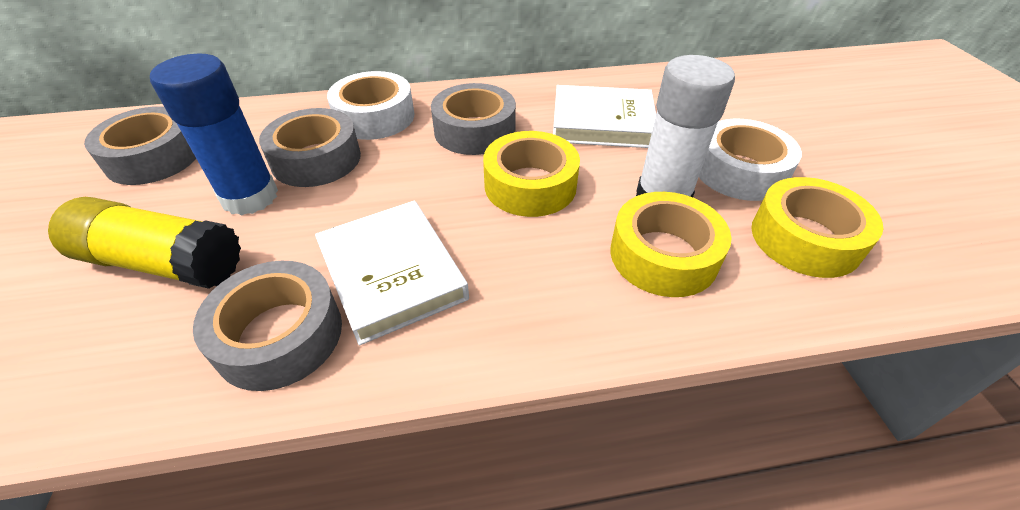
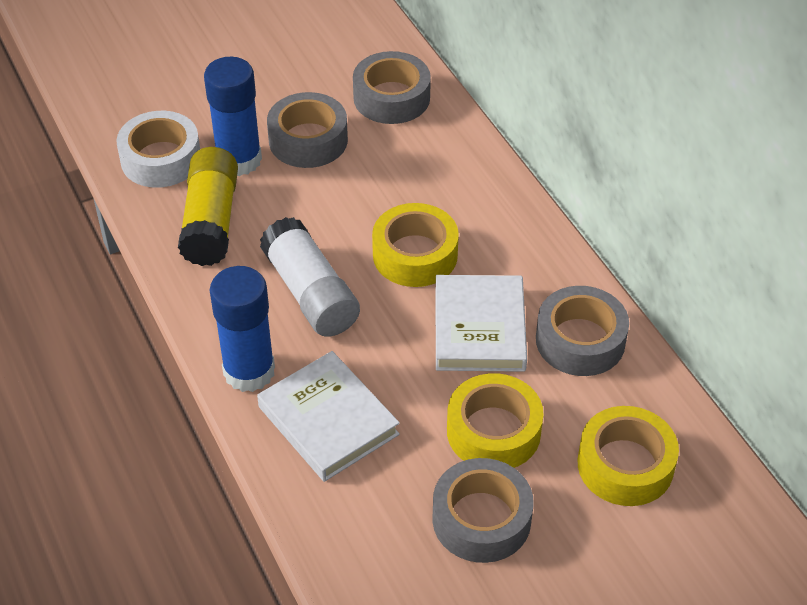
blue glue stick: [150,54,278,216] = 1 -> [204,57,262,176] [210,266,275,392] = 2
white tape: [327,71,414,140] [699,119,802,201] = 2 -> [116,111,200,188] = 1

